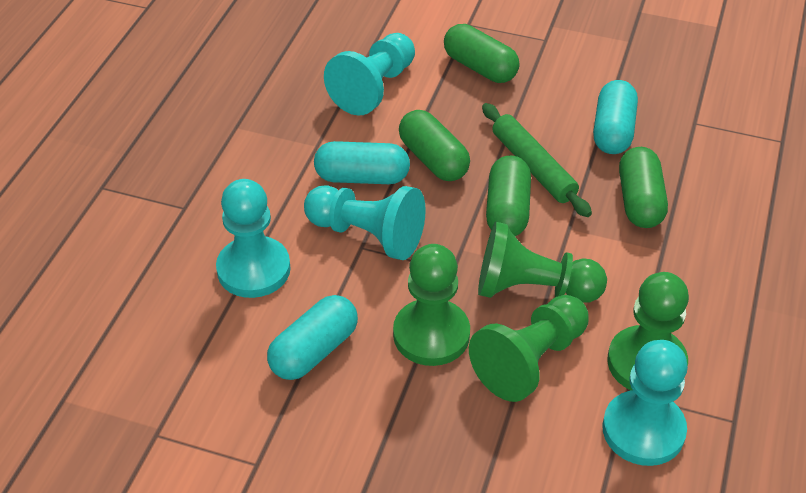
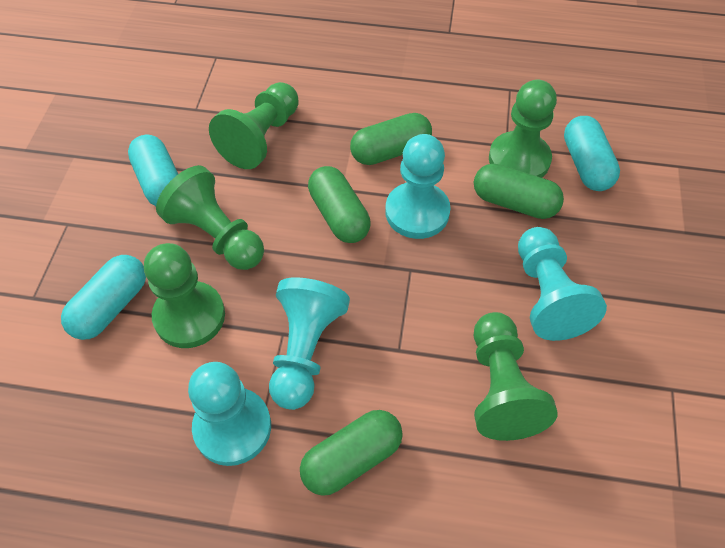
green pawn: [393,244,470,366] [469,295,589,402] [478,222,607,303] [607,272,689,390] = 4 -> [144,243,225,348] [156,165,264,270] [209,82,299,169] [473,312,558,441] [489,80,557,178] = 5
green rolling pin: [482,103,592,217] = 1 -> none = 0

